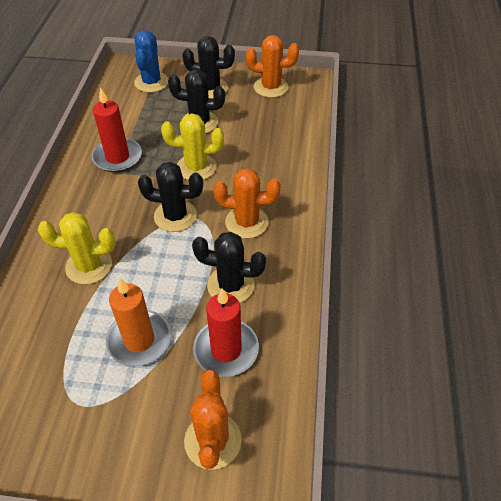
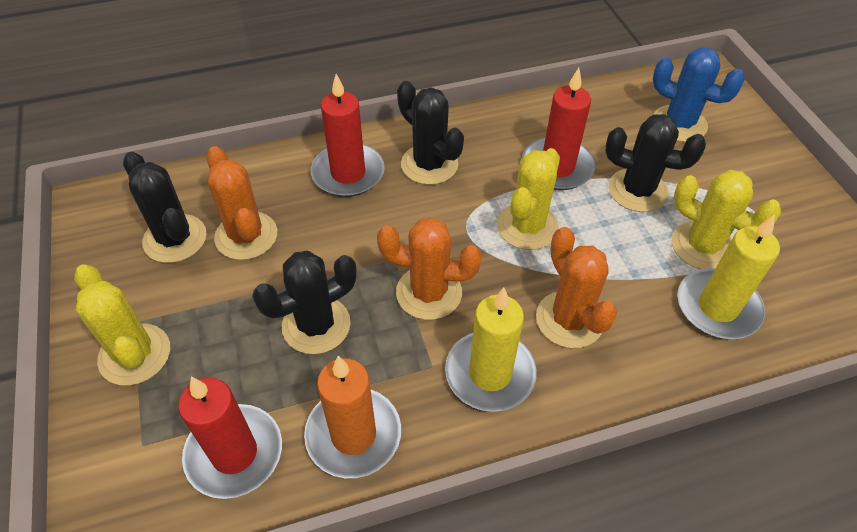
red candle: [92,87,142,172] [193,289,259,377] = 2 -> [178,377,282,499] [311,74,385,197] [522,68,595,190] = 3
yellow cactus: [38,212,116,284] [161,113,224,180] = 2 -> [74,265,170,386] [497,148,560,250] [672,170,781,269] = 3
yellow candle: none = 0 -> [445,288,537,412] [677,215,780,339] = 2

